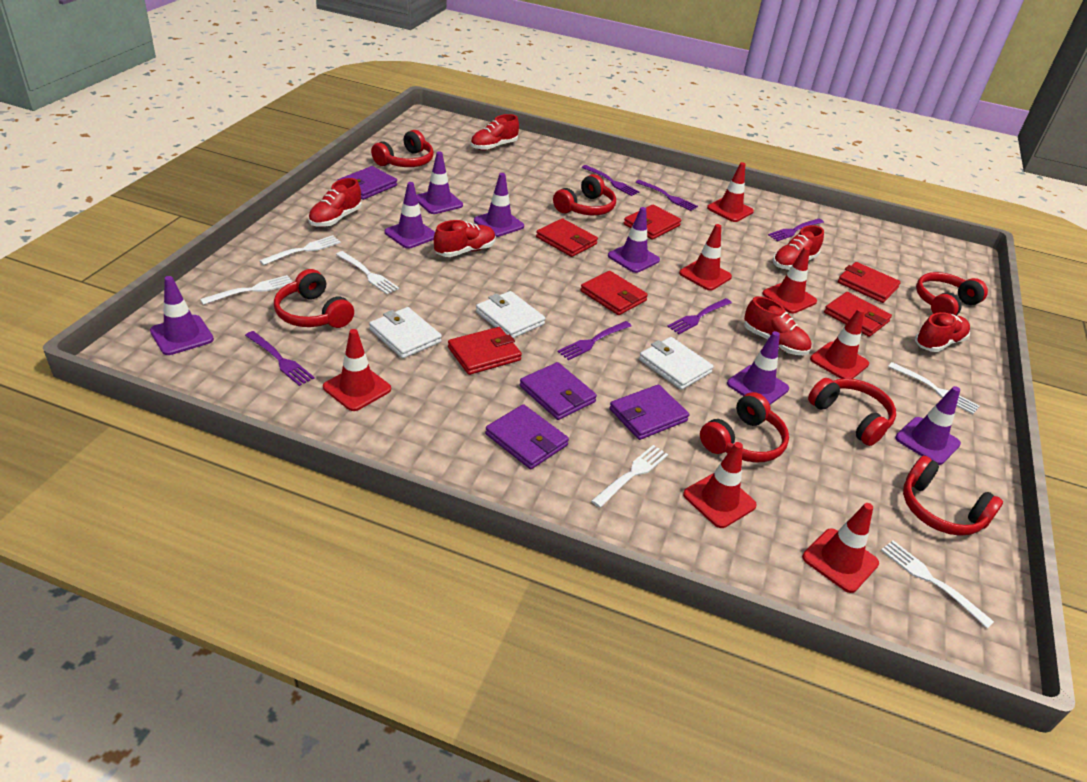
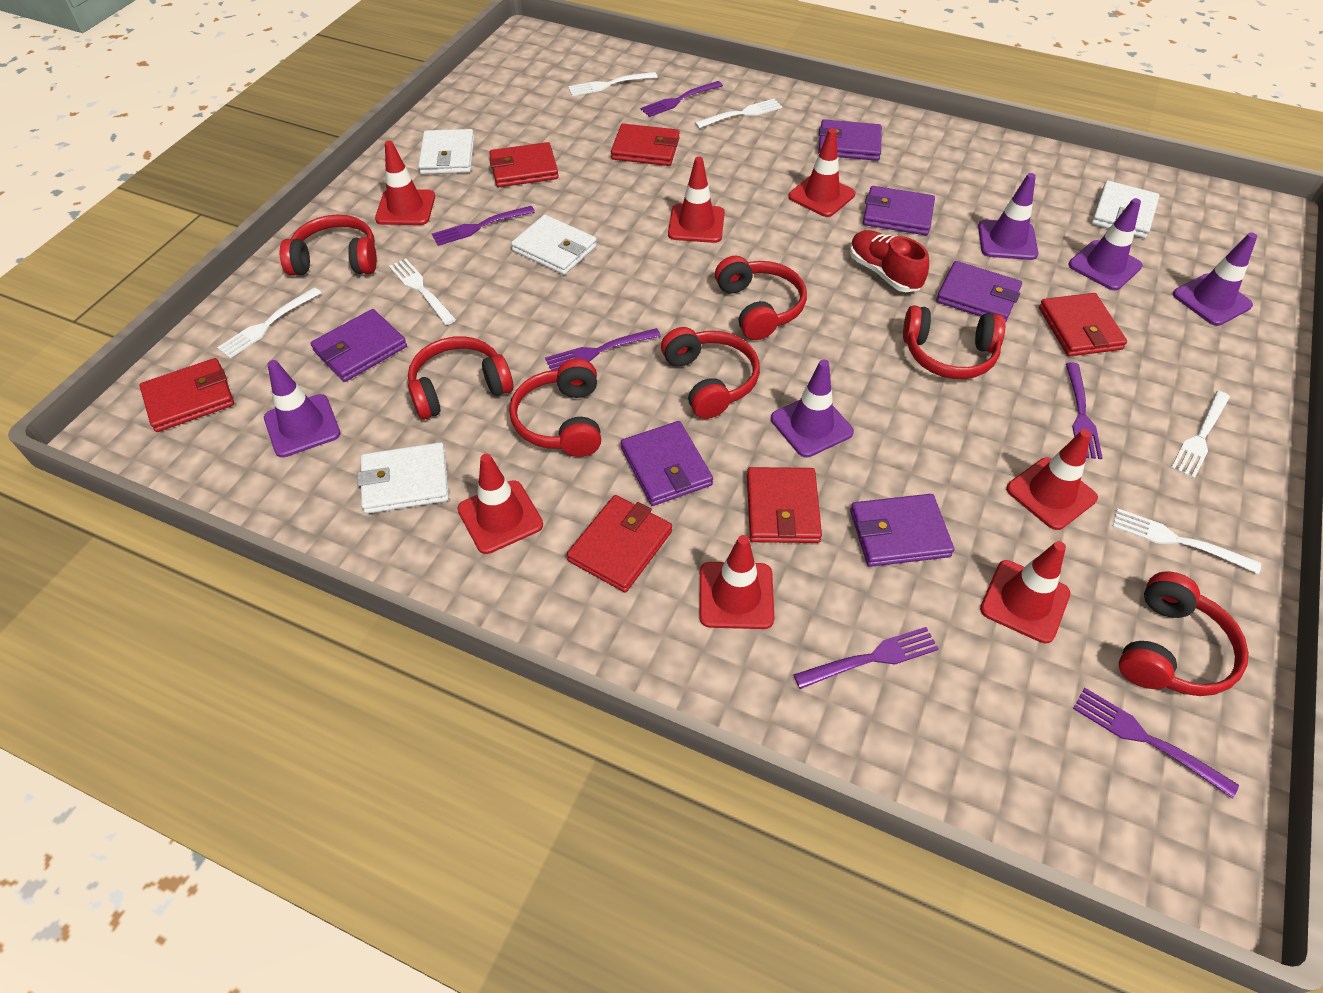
purple traffic cone: [150,276,214,355] [385,182,435,249] [417,151,463,214] [474,173,524,237] [608,207,660,273] [727,331,789,405] [895,386,961,465] = 7 -> [264,360,341,457] [771,360,854,457] [978,173,1038,260] [1069,198,1143,290] [1173,233,1257,326] = 5
purple wallet: [337,166,397,200] [485,404,569,469] [520,362,597,420] [609,384,689,440] = 4 -> [310,309,407,382] [621,421,713,506] [818,119,882,161] [850,494,954,567] [863,186,935,235] [936,261,1022,323] = 6
red shoe: [308,178,362,227] [434,220,496,257] [470,114,519,151] [744,296,811,355] [773,225,824,270] [915,312,970,352] = 6 -> [850,230,929,292] = 1
white wallet: [369,307,442,359] [476,291,545,338] [639,337,713,390] = 3 -> [357,442,449,514] [418,129,474,174] [511,215,597,275] [1091,181,1159,238] = 4

